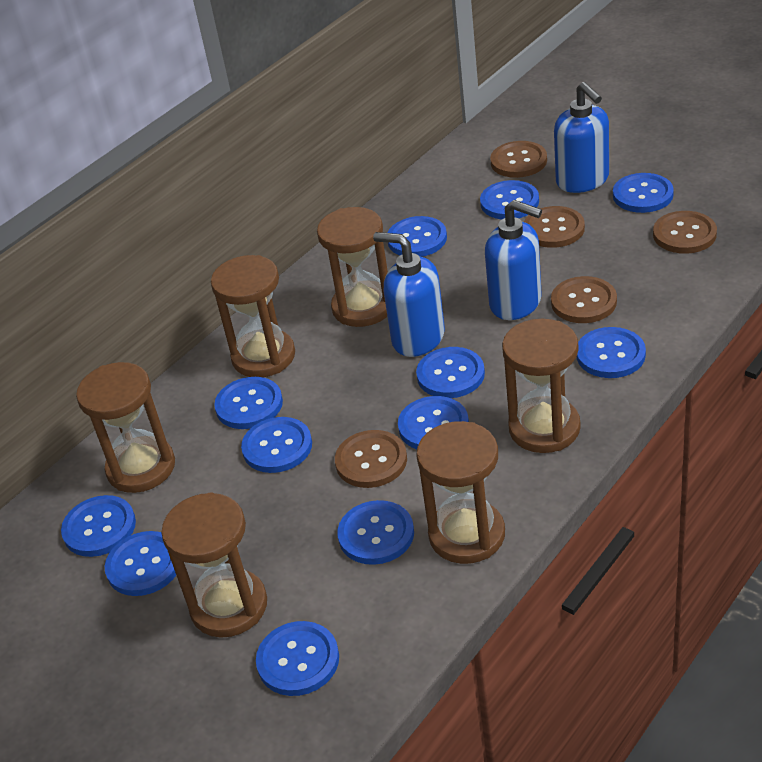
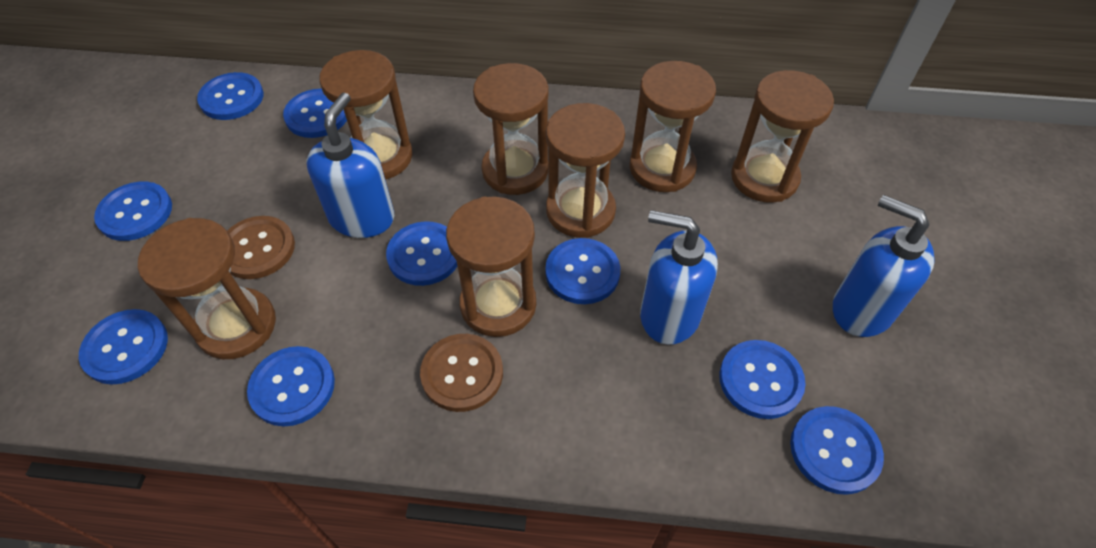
blue button: [61,495,136,557] [105,531,176,596] [214,377,283,429] [241,417,312,473] [256,621,339,696] [337,500,414,565] [388,216,447,257] [398,396,469,449] [416,347,485,398] [480,180,539,220] [577,327,646,378] [613,173,674,213] = 12 -> [79,309,168,385] [94,181,172,241] [197,72,264,120] [247,346,335,426] [283,89,347,138] [386,221,457,286] [545,238,620,304] [719,340,806,419] [790,406,884,495] = 9
brown button: [335,430,407,488] [490,141,547,178] [524,206,585,248] [551,276,617,323] [653,211,717,254] = 5 -> [227,216,295,279] [420,334,503,412] = 2
brown hourglass: [76,362,175,493] [161,492,267,638] [211,255,295,377] [317,207,388,327] [416,421,505,564] [502,319,581,453] = 6 -> [138,218,276,359] [319,50,412,180] [446,197,536,337] [473,63,549,195] [546,103,625,238] [630,61,716,192] [731,70,834,203] = 7

